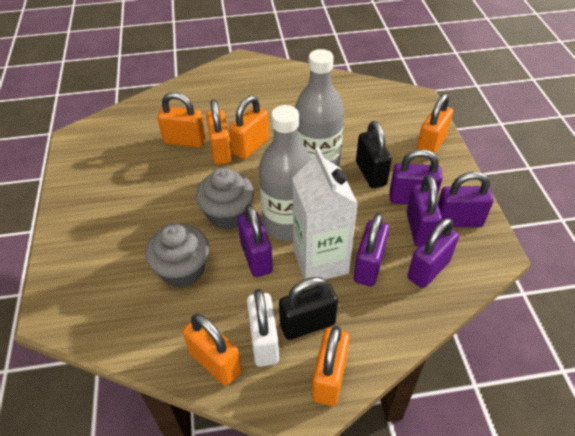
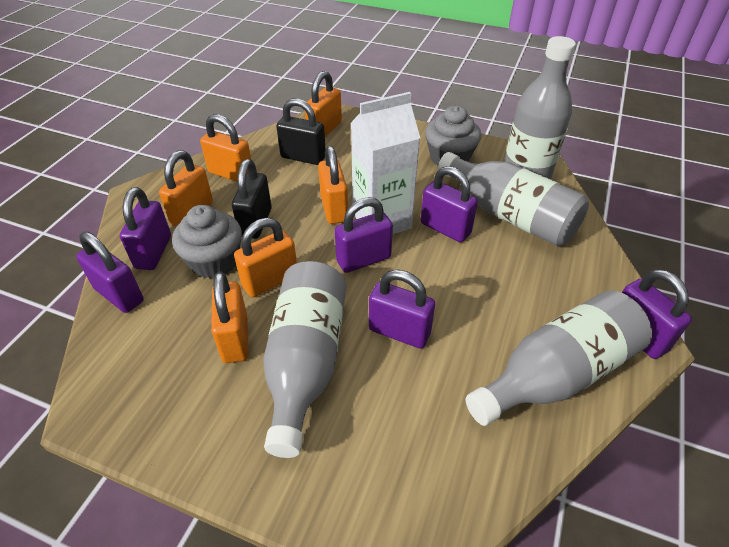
grey bottle: [259,105,311,241] [295,49,344,167] = 2 -> [263,261,346,458] [438,152,589,247] [466,290,652,426] [504,36,576,179] = 4
white padlock: [247,289,279,367] = 1 -> none = 0

